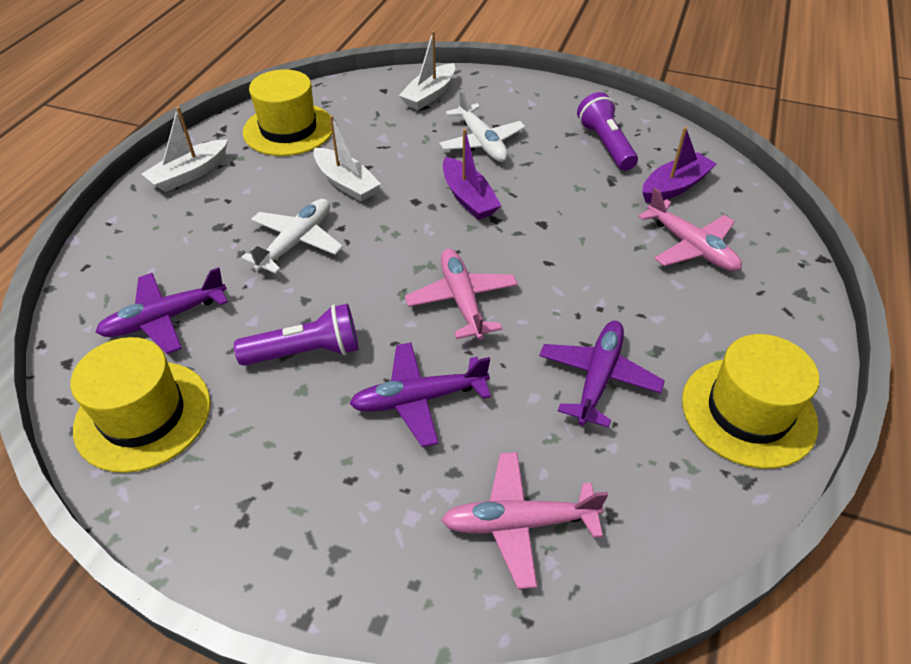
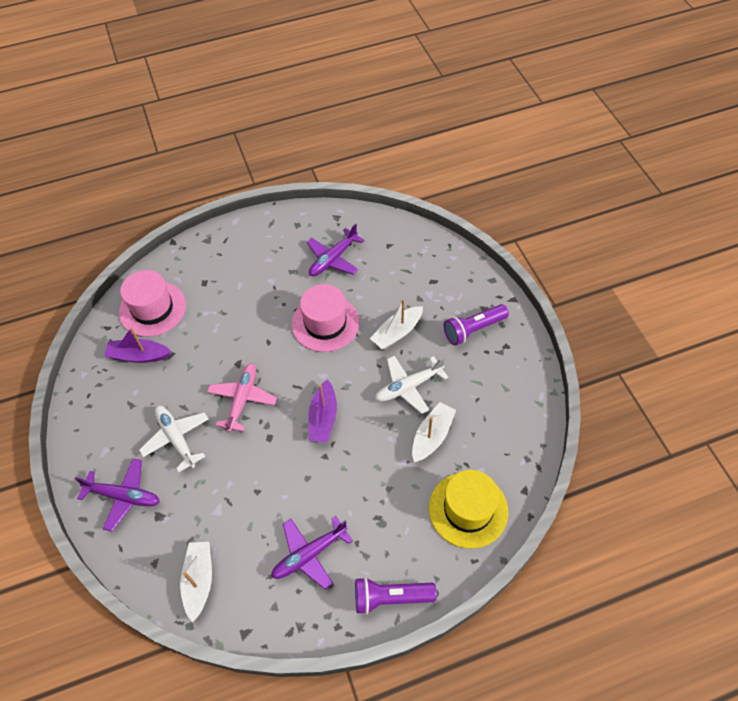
pink hat: none = 0 -> [119,270,186,337] [292,284,359,352] = 2
pink plane: [405,249,518,340] [441,452,608,589] [638,188,742,271] = 3 -> [207,363,277,432] = 1
yellow hat: [71,337,210,473] [243,69,332,156] [682,334,820,469] = 3 -> [429,470,508,549] = 1

